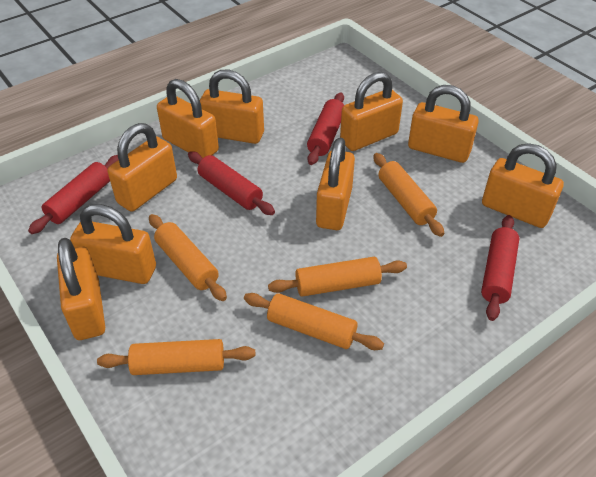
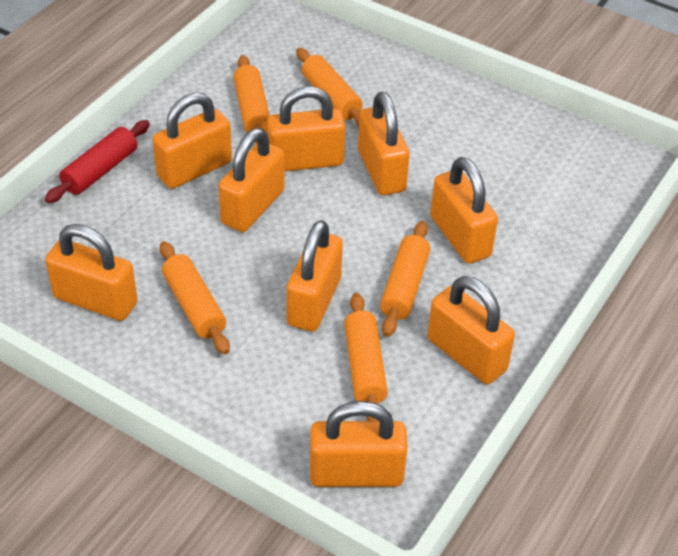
red rolling pin: [28,155,119,234] [188,151,275,215] [307,93,344,165] [481,215,520,321] = 4 -> [45,120,150,203] = 1

